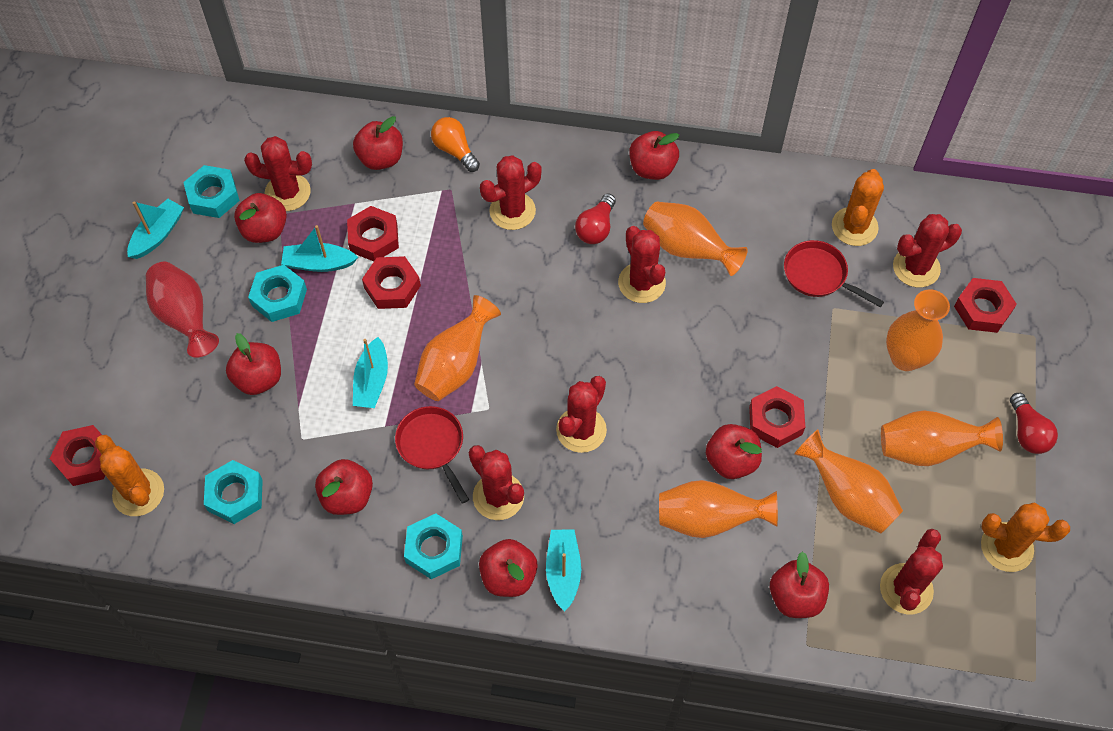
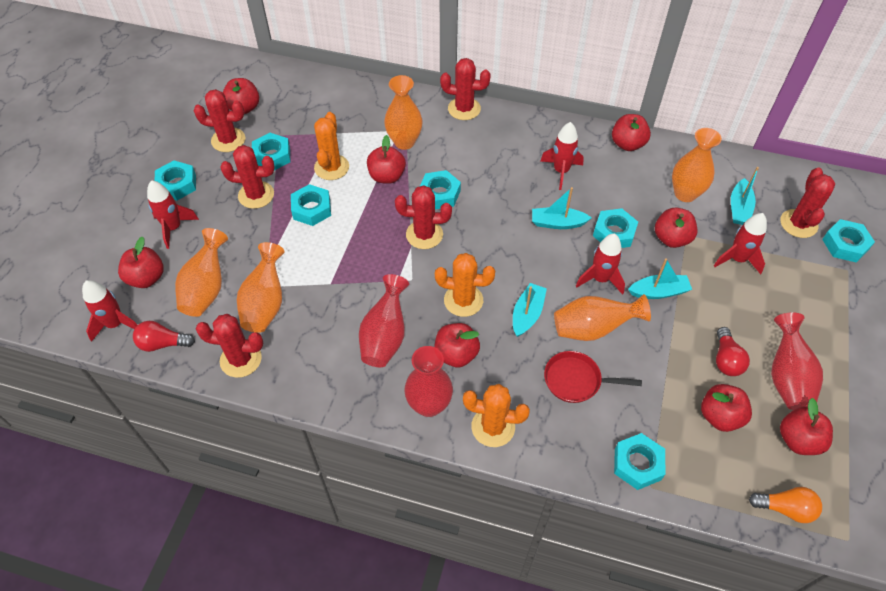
orange vase: [414,295,501,401] [643,202,748,276] [659,480,778,538] [794,429,903,533] [881,410,1003,466] [886,290,950,371] = 6 -> [175,228,228,317] [237,242,285,333] [384,75,423,150] [554,294,651,341] [672,128,722,202] = 5
red cactus: [244,136,312,211] [469,445,524,520] [480,155,541,230] [556,376,607,453] [618,226,666,303] [880,529,943,614] [893,214,962,288] = 7 -> [194,89,245,152] [196,314,263,378] [220,145,275,209] [395,185,452,249] [440,58,491,120] [780,167,835,238] = 6
red nut: [49,425,105,486] [347,206,399,261] [362,256,421,309] [749,386,805,448] [954,278,1017,333] = 5 -> none = 0
red pan: [395,406,469,504] [784,240,884,307] = 2 -> [544,351,642,403] = 1
red rocket: none = 0 -> [82,280,137,342] [147,180,199,249] [540,122,584,190] [576,234,625,295] [714,213,767,274] = 5
red vase: [146,262,219,358] = 1 -> [359,274,409,367] [404,346,453,417] [771,312,823,410] = 3
turquoise nut: [183,165,240,218] [204,460,263,524] [248,265,307,322] [404,514,463,579] = 4 -> [155,160,196,200] [252,133,290,171] [291,184,331,226] [419,170,461,209] [593,208,638,248] [614,433,666,490] [822,219,875,263] = 7

